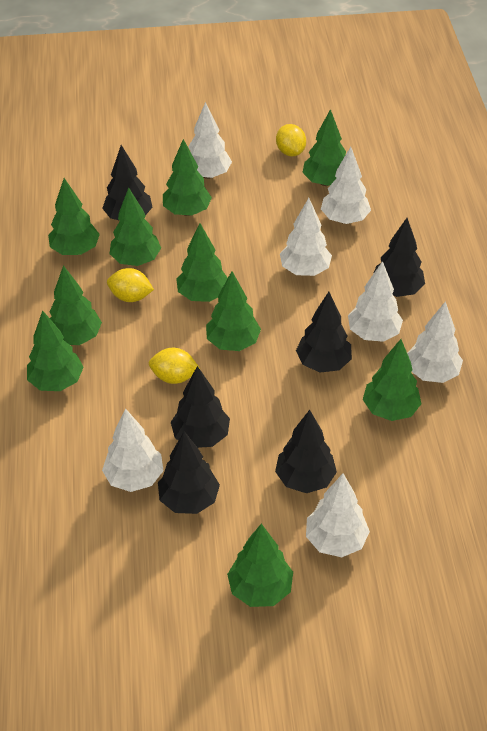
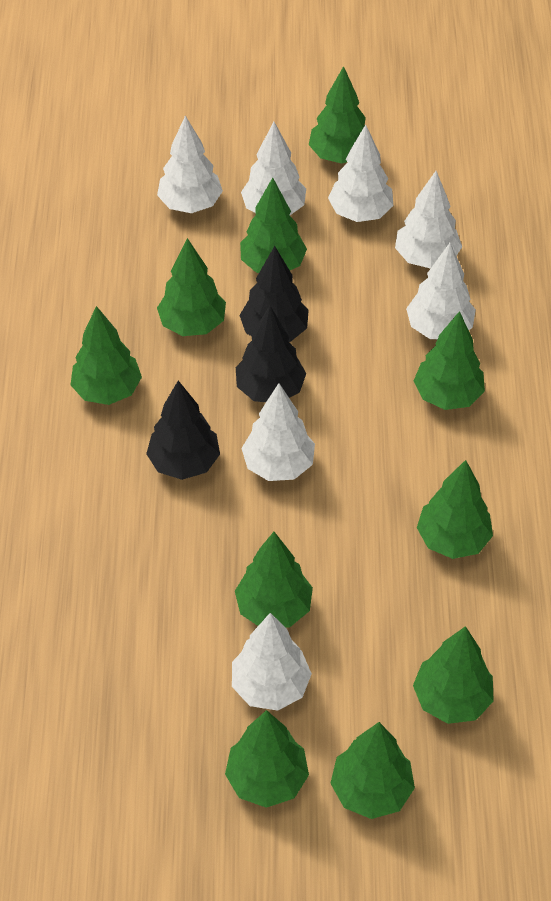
black tree: [102,145,153,220] [158,431,220,514] [171,366,230,448] [275,410,337,493] [296,292,352,373] [373,218,425,297] = 6 -> [146,381,220,480] [236,306,306,402] [239,246,309,342] = 3
yellow lemon: [107,268,154,302] [149,348,200,384] [276,124,306,156] = 3 -> none = 0

